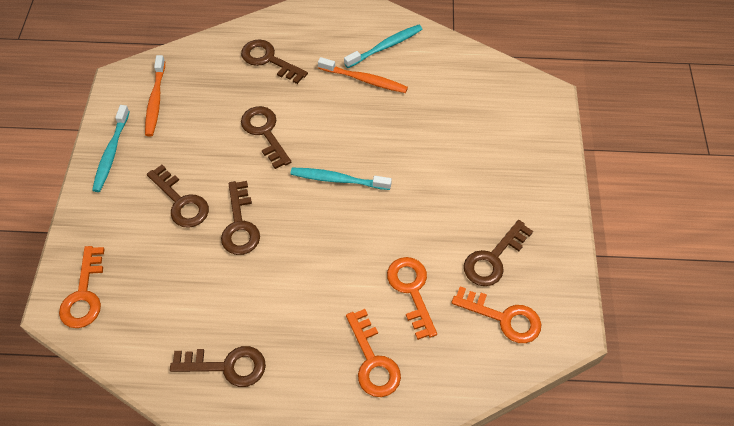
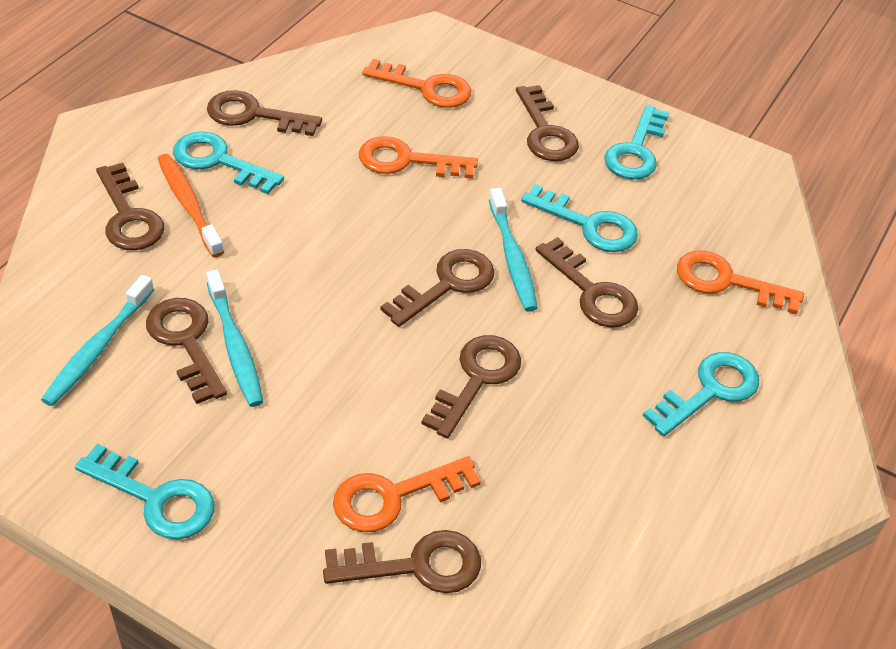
brown key: [147,165,209,228] [170,346,266,387] [221,181,260,255] [241,39,308,84] [241,106,291,169] [464,220,533,286] = 6 -> [96,163,164,250] [146,298,227,404] [207,90,322,136] [323,530,481,593] [380,249,494,327] [421,335,521,439] [516,85,579,161] [535,237,638,328] = 8
orange toothbrush: [145,55,165,136] [318,57,408,93] = 2 -> [158,154,224,257] = 1
turquoise key: none = 0 -> [75,444,214,539] [173,131,284,194] [521,184,638,252] [604,105,669,180] [643,352,759,436] = 5

